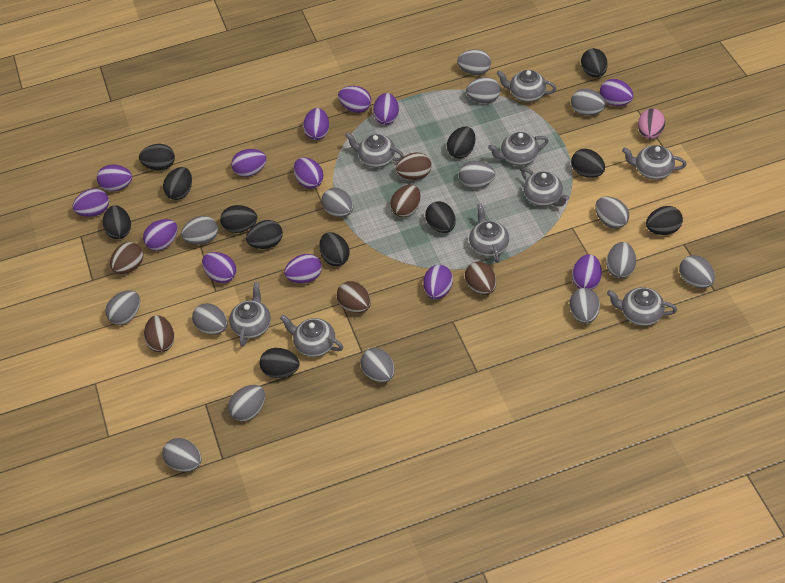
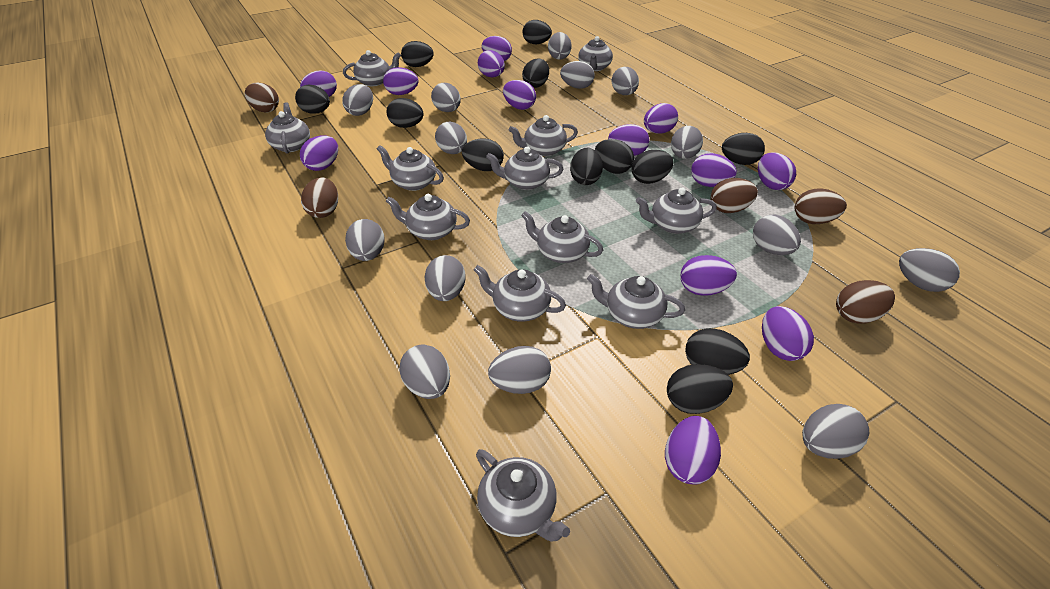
brown egg: [110,242,143,274] [144,315,174,352] [337,281,371,313] [390,185,421,217] [396,152,432,180] [465,261,496,295] = 6 -> [245,83,279,112] [301,177,338,218] [711,178,758,213] [795,188,847,224] [836,280,895,324] = 5
grey egg: [105,290,140,325] [162,438,201,472] [181,216,218,245] [192,303,227,335] [228,385,265,421] [321,188,353,217] [360,348,395,383] [457,49,491,75] [459,161,495,188] [466,77,500,103] [570,288,600,324] [571,89,606,115] [595,197,629,229] [606,242,636,278] [679,255,715,288] = 15 -> [342,84,373,116] [345,219,385,261] [399,344,450,399] [424,255,466,301] [431,83,461,112] [435,122,467,154] [488,346,551,394] [548,32,572,60] [560,61,595,89] [612,67,639,95] [671,126,703,159] [753,215,801,255] [802,404,869,459] [899,248,960,292] = 14
grey teapot: [229,282,271,346] [280,315,343,357] [345,132,404,168] [469,204,509,263] [488,132,549,166] [497,70,557,102] [521,168,569,207] [607,287,677,326] [622,145,687,180] = 9 -> [265,102,310,153] [343,50,401,86] [377,145,444,191] [386,194,470,240] [474,265,566,322] [476,449,570,541] [486,146,563,190] [509,115,578,156] [521,211,603,263] [578,36,613,71] [587,274,685,329] [636,188,717,234] = 12
pink egg: [638,108,665,139] = 1 -> none = 0

